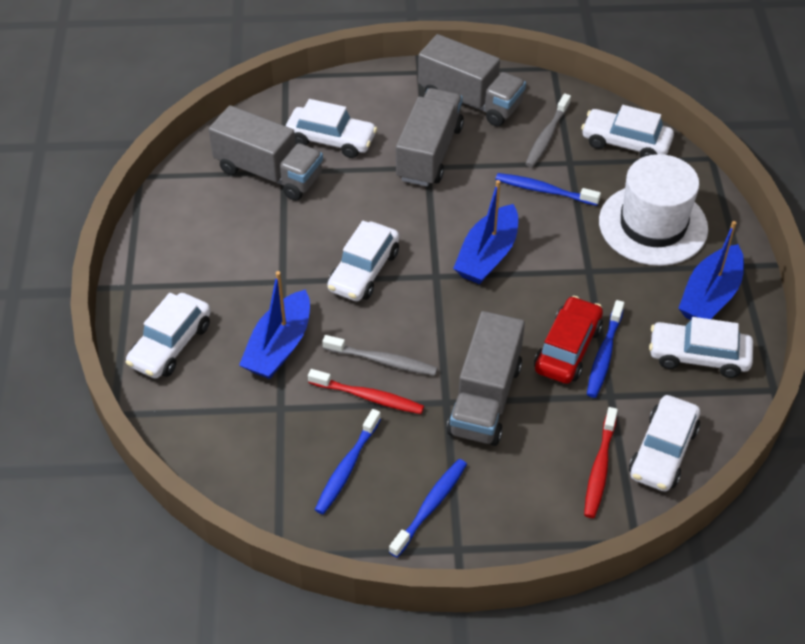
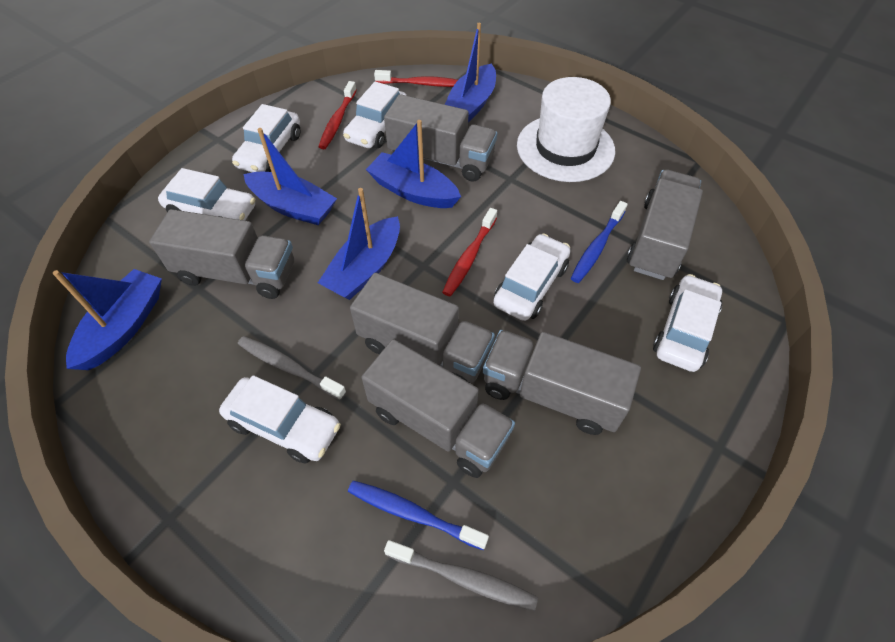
blue boat: [239,271,310,379] [453,180,518,284] [678,221,744,320] = 3 -> [53,269,162,370] [243,128,337,225] [318,188,400,300] [366,120,461,208] [445,22,496,122] = 5
blue toothbrush: [315,409,381,514] [389,459,467,557] [495,173,601,206] [587,300,624,398] = 4 -> [348,480,489,550] [571,201,628,283] = 2
grey truck: [209,105,323,201] [396,88,464,187] [418,34,526,127] [447,311,525,446] = 4 -> [149,209,294,299] [350,273,495,383] [362,339,515,478] [384,94,497,182] [483,330,641,435] [627,170,703,280] = 6
red car: [534,296,603,384] = 1 -> none = 0
red toothbrush: [308,369,424,414] [584,407,618,518] = 2 -> [318,81,357,149] [374,70,458,87] [442,208,497,296] = 3

